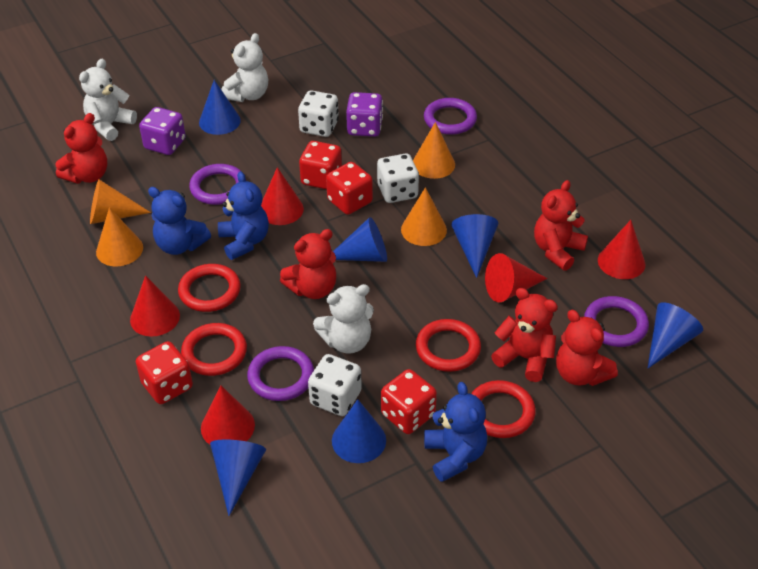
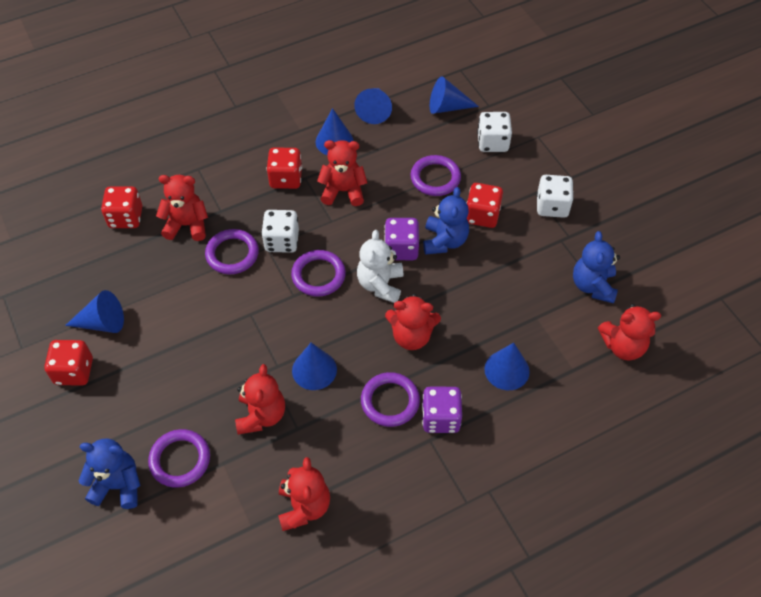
orange cone: [90,179,151,224] [96,207,143,266] [401,187,447,246] [413,122,455,179] = 4 -> none = 0
purple ring: [189,164,242,205] [247,346,314,401] [424,98,477,135] [584,296,649,347] = 4 -> [148,429,210,488] [205,229,259,274] [291,250,346,297] [361,372,420,427] [410,155,461,196] = 5
red cone: [130,275,180,337] [201,385,255,444] [261,167,304,225] [485,253,548,303] [598,220,645,279] = 5 -> none = 0
red ring: [178,264,241,312] [181,323,247,376] [416,319,481,372] [471,380,536,438] = 4 -> none = 0
red teddy bear: [55,113,107,184] [280,229,336,299] [491,288,558,382] [534,180,588,271] [556,310,618,386] = 5 -> [156,175,208,241] [235,364,285,435] [278,457,330,531] [317,140,367,206] [385,294,441,350] [598,304,661,361] = 6
white teddy bear: [79,59,137,141] [221,33,268,102] [313,284,374,354] = 3 -> [357,230,403,303] = 1

